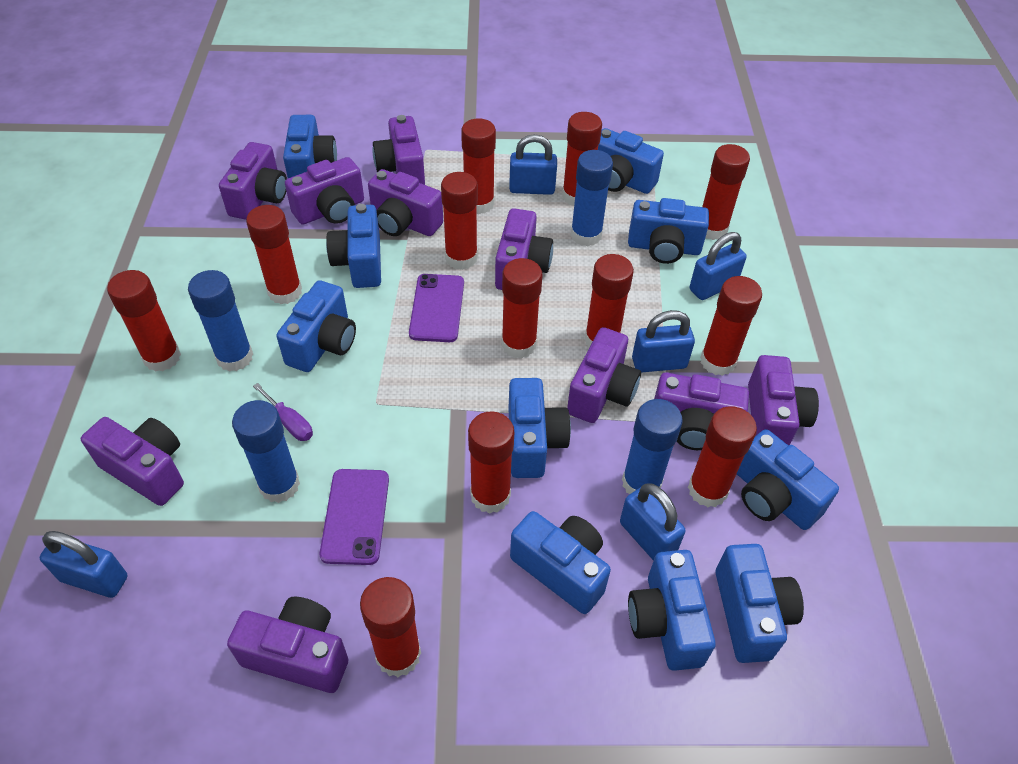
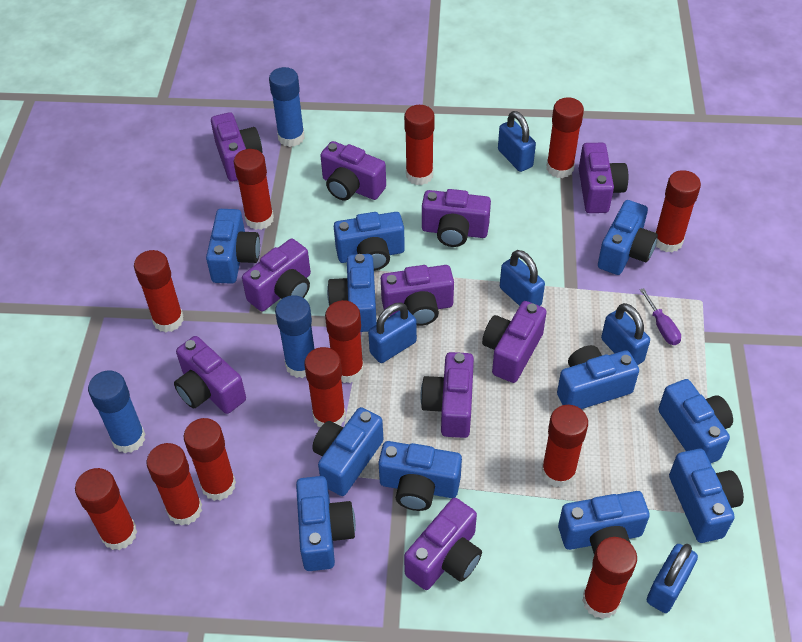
blue camera: [276,280,356,372] [283,115,337,178] [326,204,381,288] [508,378,571,478] [510,511,611,614] [598,128,664,194] [628,198,709,264] [628,550,716,671] [715,544,804,663] [737,429,839,530] = 10 -> [206,209,260,284] [296,476,356,571] [312,407,383,496] [327,254,377,332] [334,212,405,271] [378,441,462,511] [557,345,639,409] [558,491,650,555] [598,200,658,275] [658,379,733,463] [669,449,744,543] = 11
blue glue stick: [188,270,253,372] [232,400,300,503] [570,150,613,246] [622,399,683,494] = 4 -> [88,370,146,453] [269,67,305,147] [275,295,314,378] = 3
purple phone: [320,469,389,565] [409,274,464,342] = 2 -> none = 0

